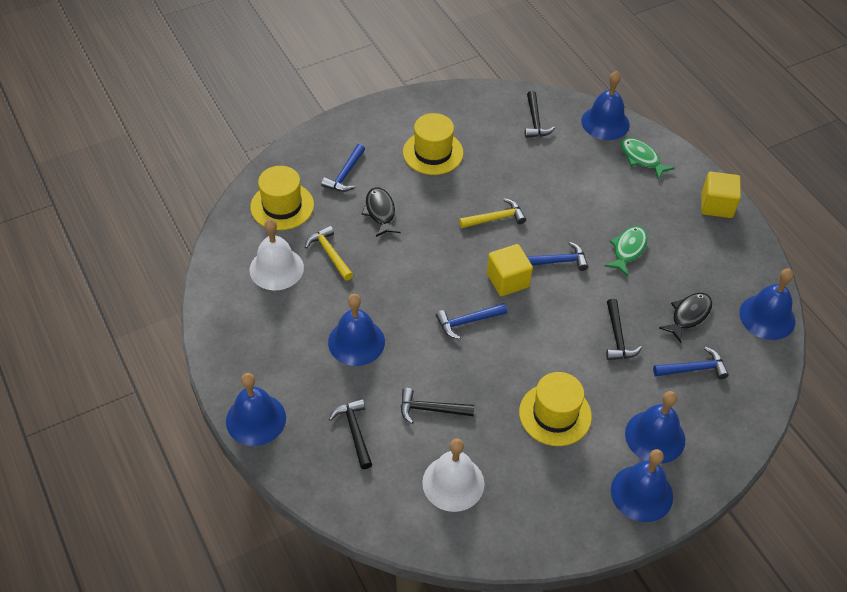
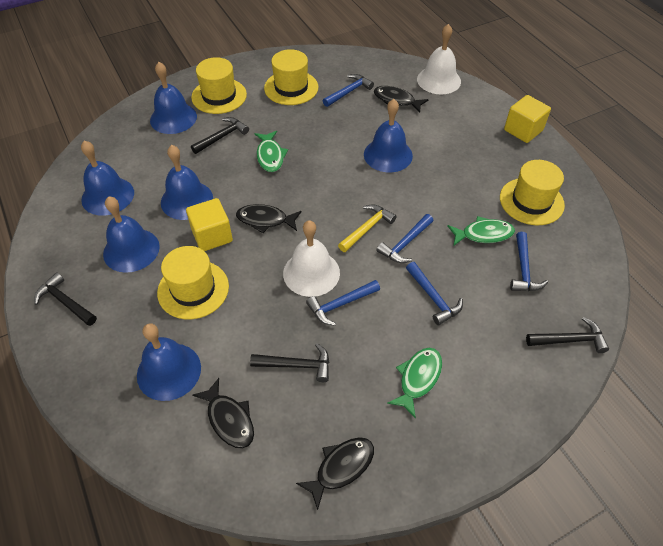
black fish: [362,187,400,237] [659,293,712,343] = 2 -> [192,378,254,449] [236,204,301,233] [296,437,374,510] [374,86,428,113] = 4
blue hammer: [321,144,365,192] [436,303,507,340] [527,242,588,271] [653,347,729,379] = 4 -> [306,280,380,325] [323,74,374,107] [376,214,433,263] [406,262,463,325] [510,232,548,291] = 5
green fish: [604,226,648,276] [621,138,675,180] = 2 -> [254,131,288,172] [387,348,442,419] [448,216,515,245] = 3
yellow hammer: [305,225,353,281] [459,198,526,228] = 2 -> [338,204,397,252] = 1
yellow hat: [250,166,314,230] [403,113,463,175] [519,372,592,446] = 3 -> [157,246,229,319] [191,57,247,114] [264,49,319,105] [500,160,565,225] = 4

